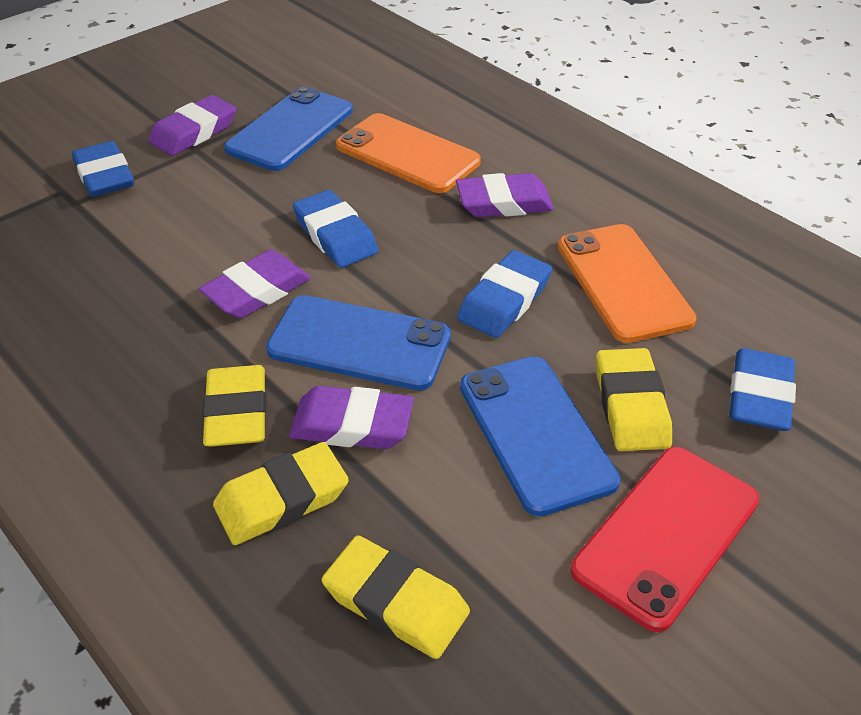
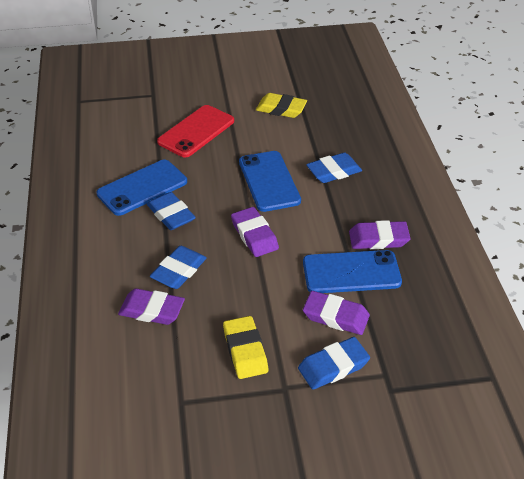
orange phone: [336,113,481,193] [558,224,697,343] = 2 -> none = 0
yellow eraser: [202,365,266,447] [213,442,349,545] [322,536,470,659] [596,348,672,451] = 4 -> [223,316,268,379] [256,93,307,118] = 2

